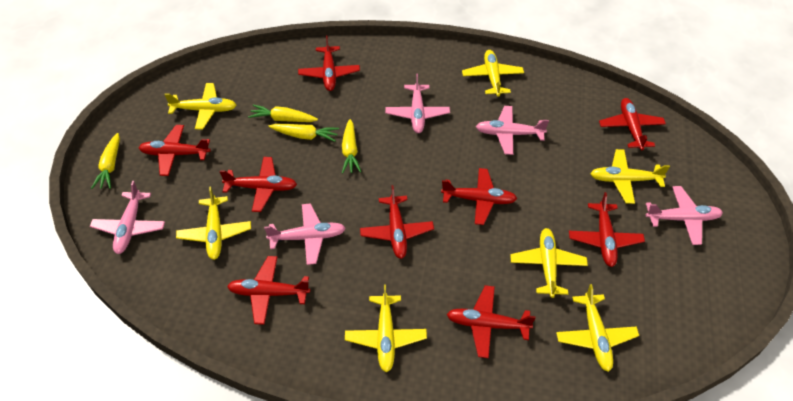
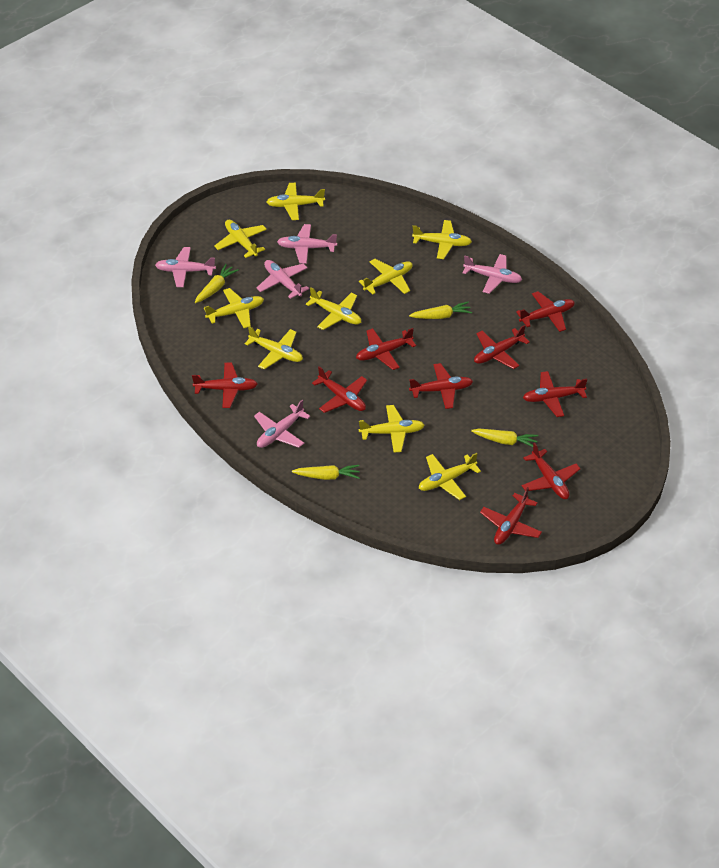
yellow plane: [164,83,236,129] [176,186,251,260] [345,284,427,372] [462,50,524,97] [510,228,588,298] [556,284,639,372] [590,149,670,204] = 7 -> [204,288,264,328] [214,220,267,258] [245,326,303,369] [267,183,325,220] [306,287,361,330] [359,259,412,295] [359,405,424,453] [412,220,472,259] [419,453,481,500] = 9

